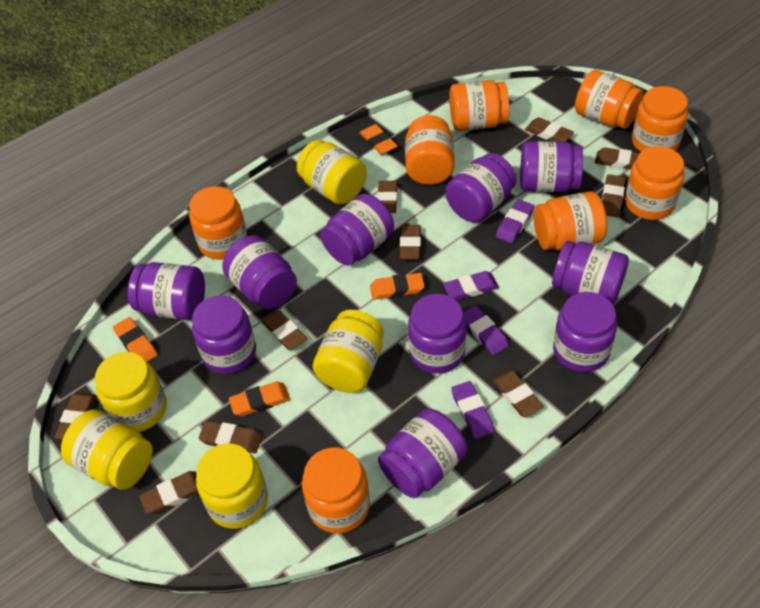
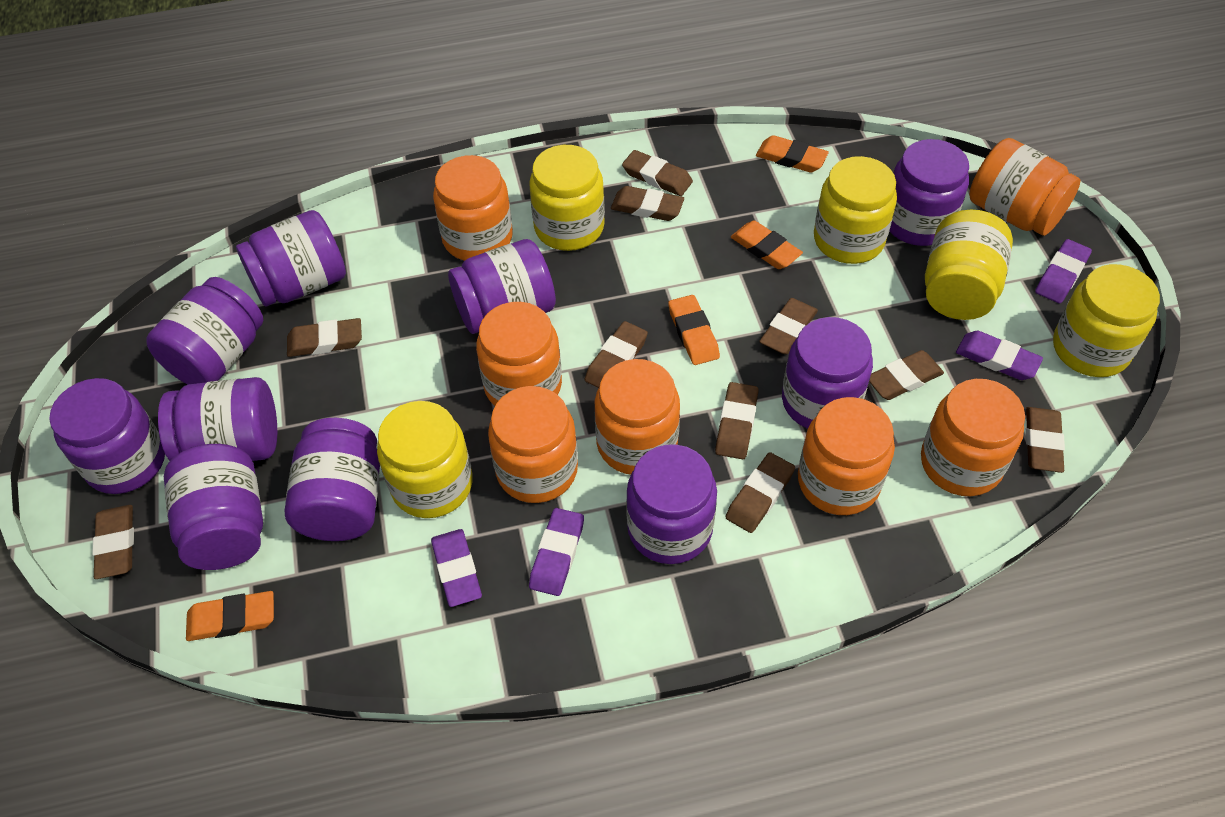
orange jar: [189,186,248,260] [302,448,370,534] [405,115,455,185] [449,80,509,131] [534,191,607,250] [575,70,643,129] [625,146,685,220] [632,86,688,152] = 8 -> [433,155,513,261] [476,302,562,406] [488,386,578,503] [595,359,680,475] [798,397,895,515] [921,379,1025,496] [969,138,1081,236] = 7

